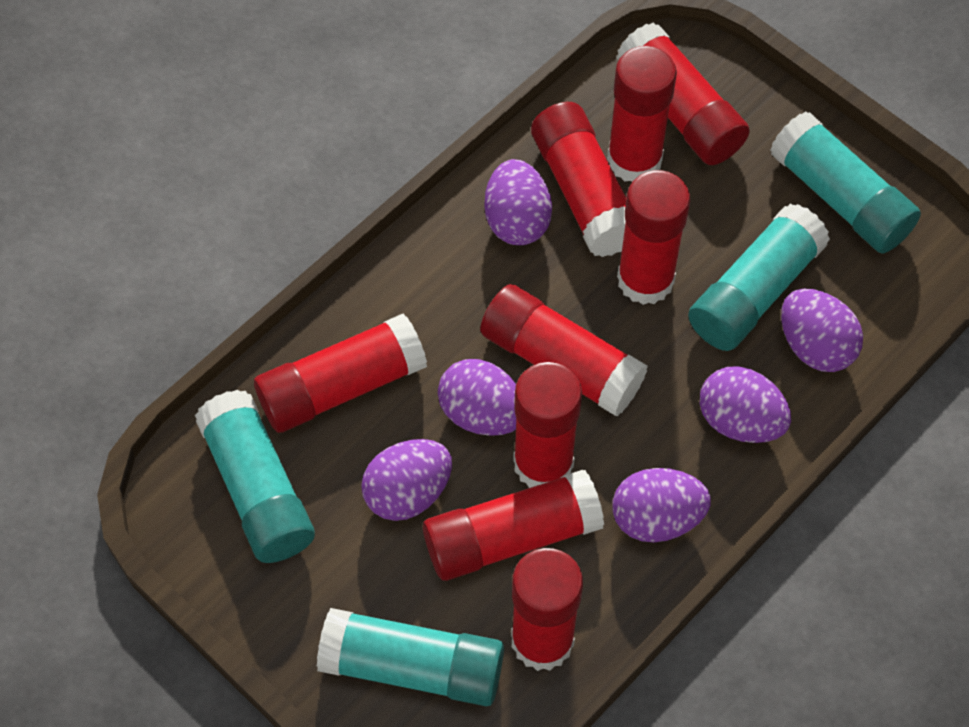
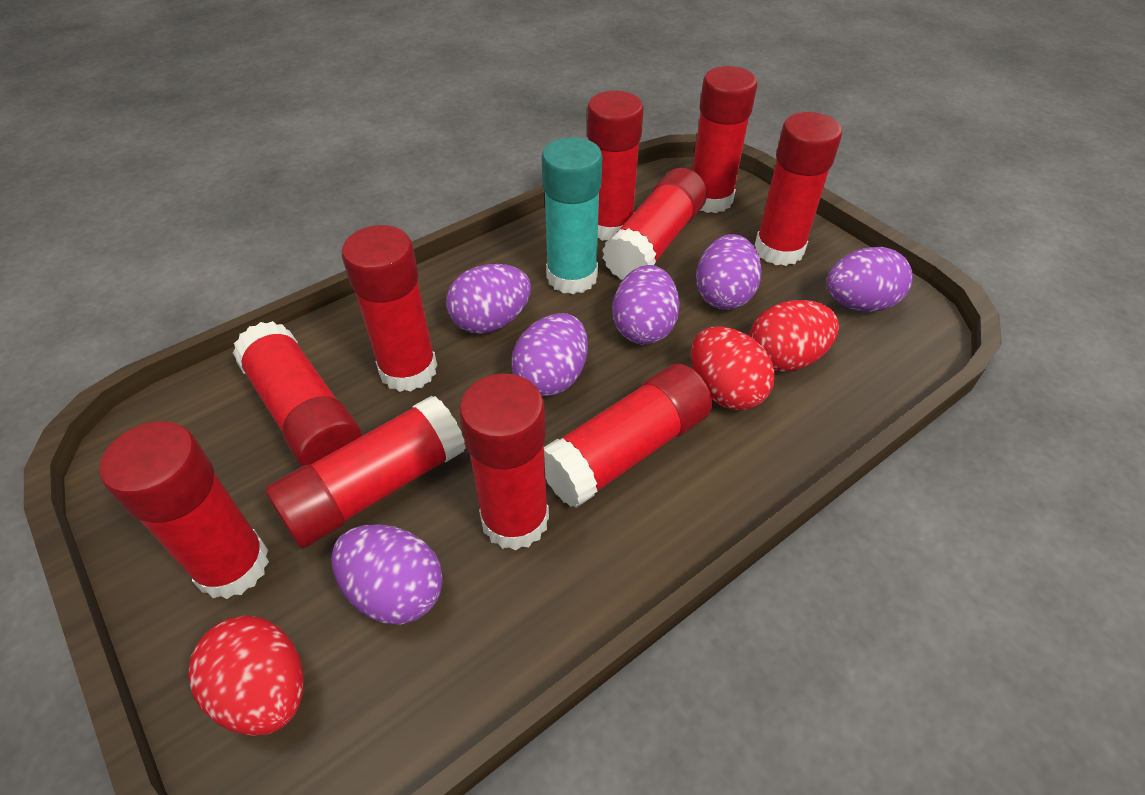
red egg: none = 0 -> [188,616,304,736] [691,326,775,410] [749,300,839,372] = 3
red glue stick: [254,313,427,433] [423,470,604,581] [480,284,648,416] [511,548,583,671] [513,362,582,488] [531,102,626,257] [607,46,677,182] [616,22,750,165] [617,170,690,305] = 9 -> [99,421,269,599] [233,321,362,467] [265,396,466,548] [342,225,437,392] [459,373,549,550] [544,364,712,508] [587,91,644,241] [602,168,707,280] [692,66,757,213] [755,112,842,266] = 10
turquoise glue stick: [195,390,315,563] [317,608,504,706] [688,203,830,351] [770,112,921,253] = 4 -> [541,137,602,294] = 1

